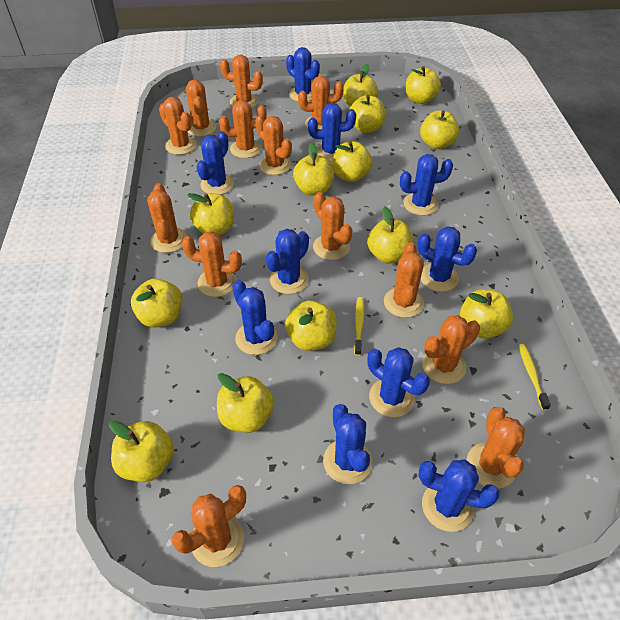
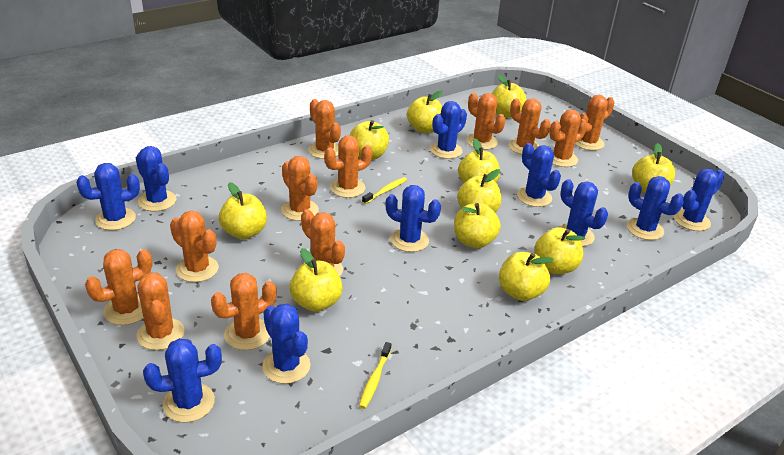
orange cactus: [147,183,187,253] [159,97,197,155] [172,485,246,567] [182,231,242,297] [186,80,217,137] [219,100,267,158] [220,55,263,108] [255,115,292,175] [298,76,344,129] [313,192,352,260] [384,242,424,318] [422,315,480,384] [467,407,525,489] = 13 -> [85,249,152,325] [137,272,184,350] [170,211,219,282] [211,273,277,350] [281,156,319,221] [301,209,345,276] [308,99,341,159] [324,135,372,198] [466,93,506,150] [509,98,551,155] [549,110,587,167] [575,95,615,151] = 12
yellow apple: [109,420,174,482] [131,279,183,328] [187,193,234,235] [217,373,274,433] [285,300,337,351] [293,143,334,195] [332,141,373,182] [343,64,378,107] [349,95,385,133] [367,206,414,264] [406,66,441,104] [420,110,459,149] [460,289,513,339] = 13 -> [219,182,267,239] [289,248,343,312] [350,120,389,160] [407,90,443,133] [454,203,501,248] [457,169,501,213] [458,139,500,183] [492,74,527,118] [499,252,553,301] [534,227,585,274] [632,143,675,193] = 11

